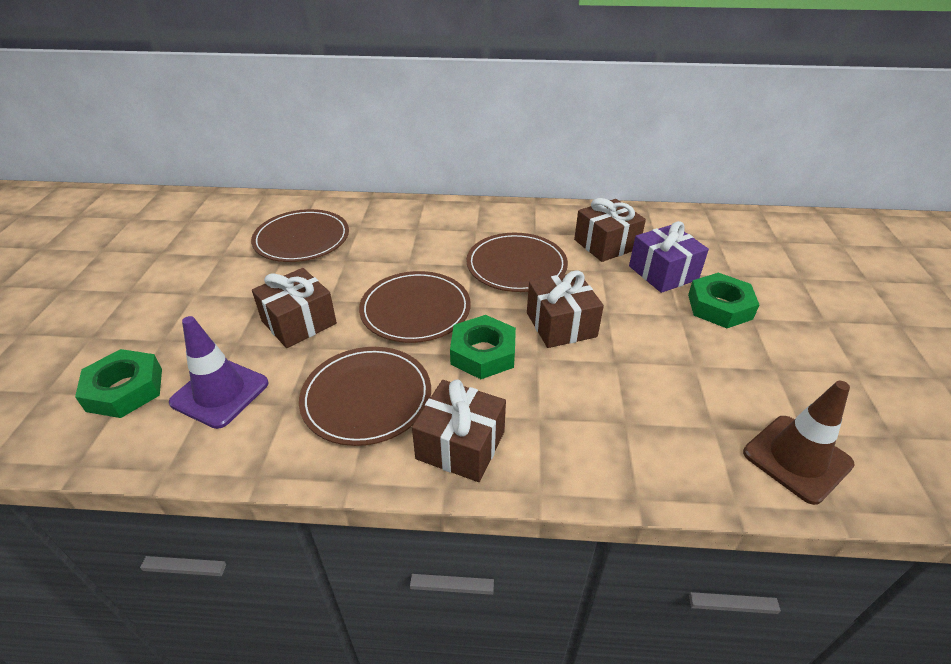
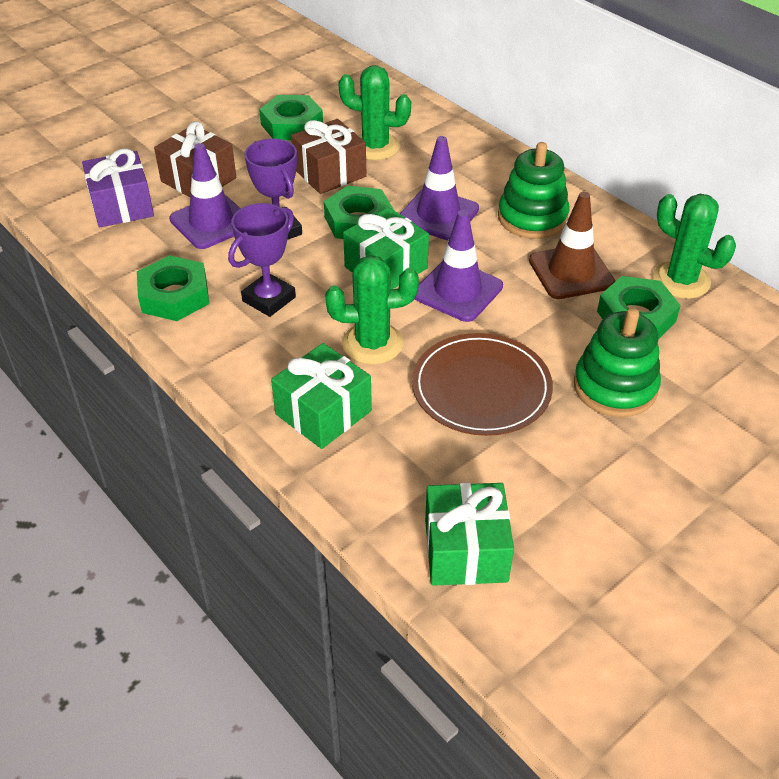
brown gift: [252,268,337,348] [412,379,506,482] [527,270,604,348] [574,198,646,262] = 4 -> [154,121,236,197] [291,119,367,194] = 2
brown plate: [251,209,349,262] [299,347,431,446] [359,271,471,343] [466,233,568,292] = 4 -> [412,333,553,436] = 1
green cactus: none = 0 -> [325,255,419,364] [338,65,411,160] [653,194,736,299] = 3
green gift: none = 0 -> [271,343,372,449] [343,207,429,289] [425,483,514,586] = 3
green nut: [75,349,162,418] [450,315,516,379] [688,273,760,328] = 3 -> [137,255,209,321] [259,95,323,140] [324,186,394,239] [597,276,681,339] = 4
green stacking toy: none = 0 -> [498,142,570,239] [574,308,661,417] = 2
purple traffic cone: [169,316,269,429] = 1 -> [169,143,241,249] [400,136,479,240] [414,210,503,322] = 3
purple trophy: none = 0 -> [228,203,296,317] [244,138,302,240] = 2

